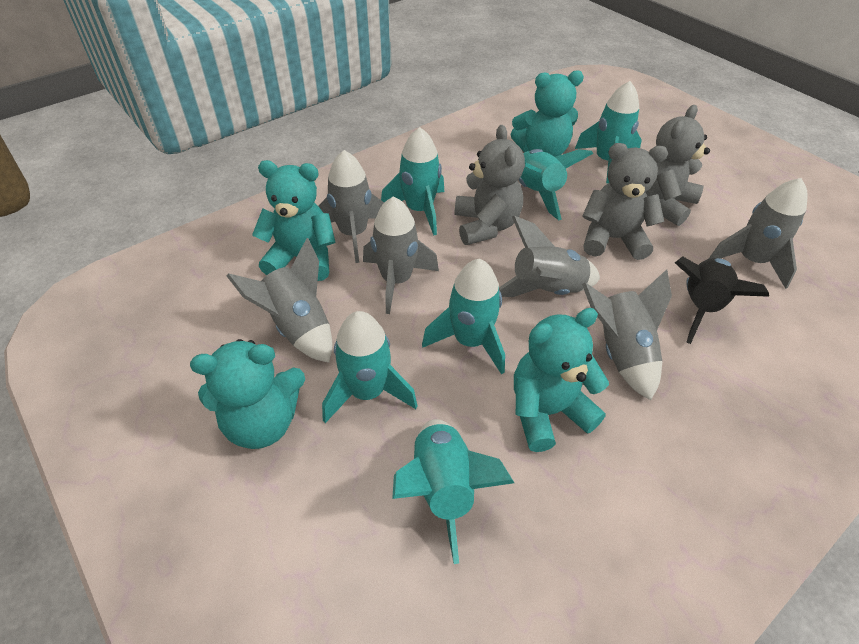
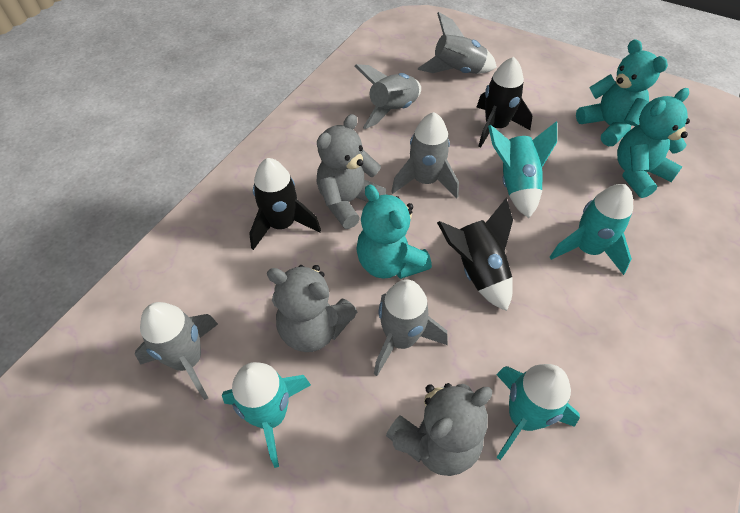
black rocket: [675,257,769,344] = 1 -> [249,158,321,250] [437,198,513,311] [476,57,532,147] = 3
grey rocket: [227,238,332,363] [319,150,384,263] [363,196,439,314] [499,216,600,297] [582,270,672,400] [709,178,808,289] = 6 -> [135,302,218,400] [355,64,421,129] [374,279,448,376] [391,112,459,198] [418,12,497,74] = 5
turquoise rocket: [322,311,417,423] [381,127,444,235] [392,419,514,564] [422,259,505,375] [518,149,593,220] [575,81,642,183] = 6 -> [222,362,311,468] [488,121,557,218] [496,364,580,460] [549,184,633,275] = 4
turquoise teddy bear: [190,339,305,449] [252,160,335,281] [511,70,584,157] [514,308,609,452] = 4 -> [356,184,432,279] [576,39,668,146] [617,88,690,198] = 3

